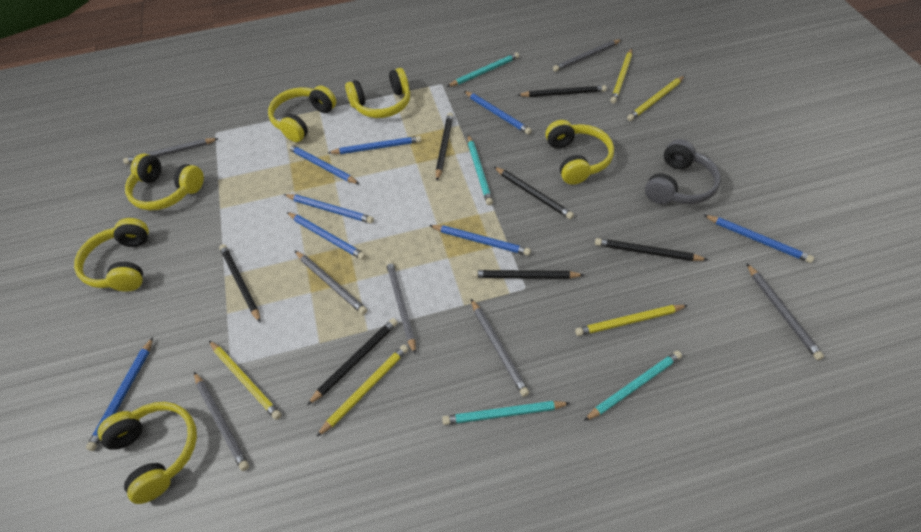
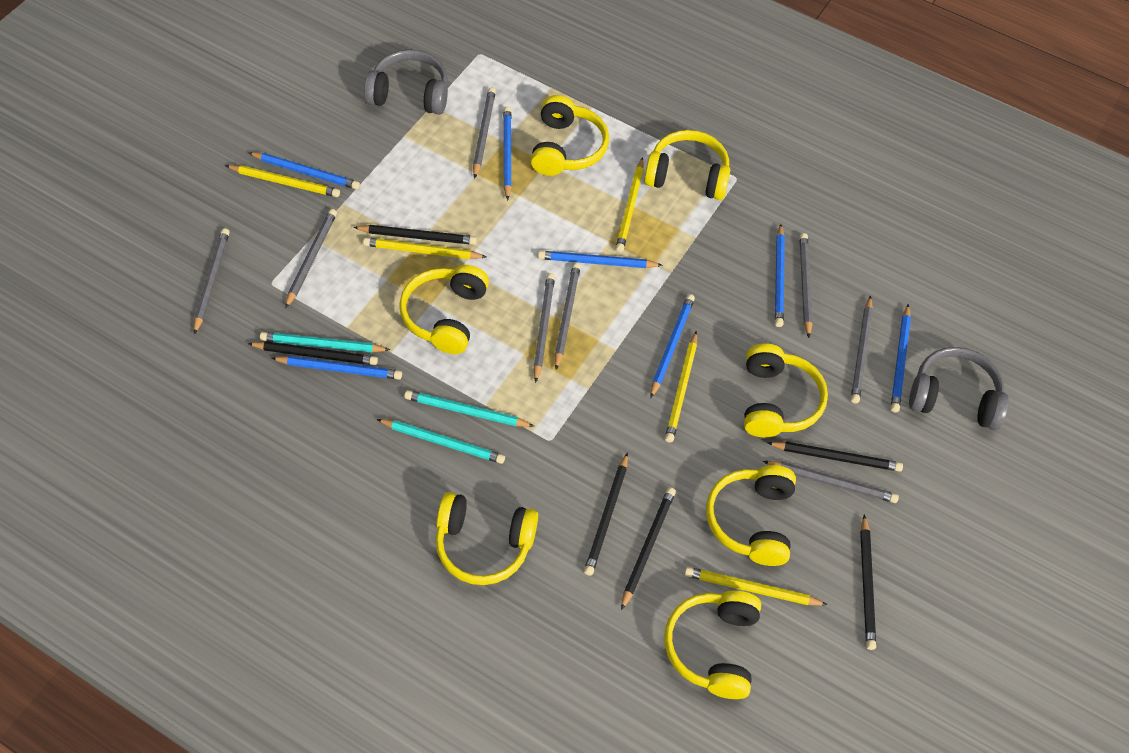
black pencil: [219,244,261,323] [307,318,398,405] [436,113,453,181] [472,270,584,279] [494,167,574,219] [518,85,607,97] [595,238,708,261] = 7 -> [248,341,378,365] [353,225,477,245] [584,452,628,576] [621,487,676,610] [767,441,903,472] [860,514,876,650] = 6
blue pencil: [86,337,153,451] [284,194,374,223] [287,144,359,184] [287,212,366,260] [328,136,421,154] [429,225,531,256] [464,91,532,135] [704,215,814,263] = 8 -> [248,152,360,189] [271,356,402,379] [503,107,512,200] [538,251,663,268] [650,294,695,399] [775,224,785,327] [891,304,911,412] = 7
grey headphones: [645,139,721,204] = 1 -> [364,49,448,115] [909,347,1009,430] = 2
grey pencil: [123,138,219,164] [194,372,249,471] [295,251,367,315] [386,260,416,354] [471,299,529,397] [553,39,622,72] [746,263,824,360] = 7 -> [194,228,230,334] [285,209,337,309] [473,88,496,179] [533,273,555,383] [555,263,581,370] [763,461,899,503] [800,233,813,338] [851,296,873,403] = 8
turquoise pencil: [442,401,570,425] [447,52,519,87] [468,135,493,205] [584,351,682,421] = 4 -> [260,332,390,353] [376,419,505,464] [404,390,534,427] = 3
yellow headphones: [74,218,149,292] [97,402,197,504] [125,153,204,210] [268,85,336,142] [345,68,410,118] [545,120,614,185] = 6 -> [399,265,489,354] [435,492,538,585] [530,95,609,176] [644,130,730,200] [664,591,761,699] [706,465,796,566] [744,343,828,437] = 7

